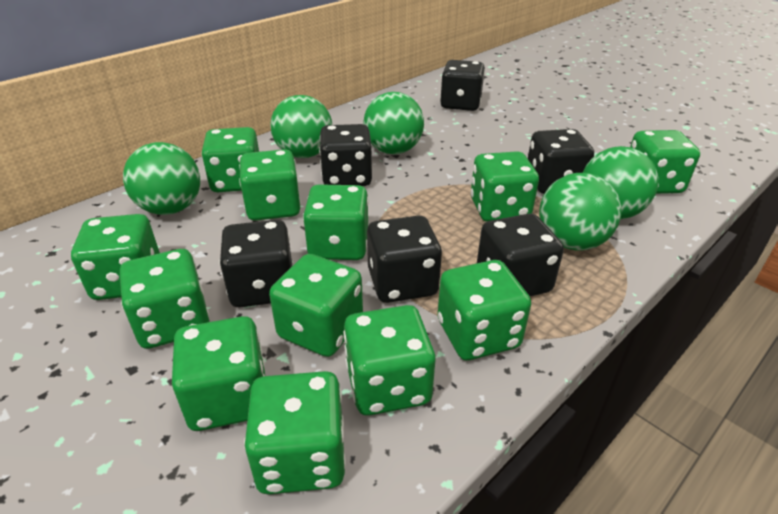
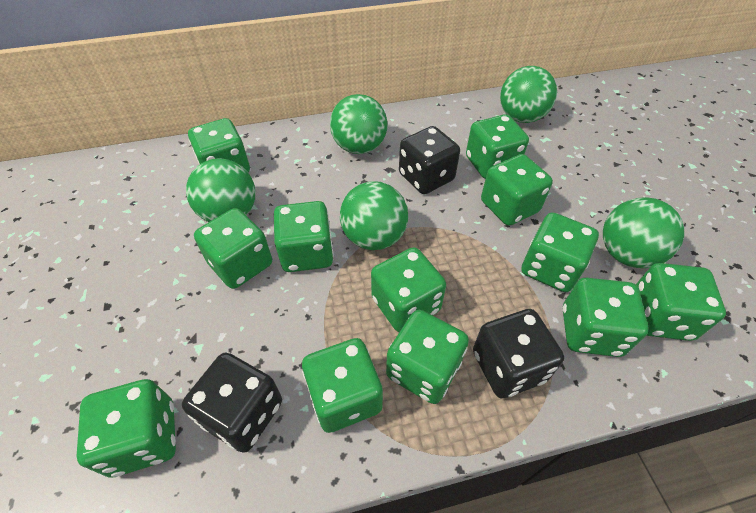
black dice: [220,220,292,307] [319,124,372,186] [367,215,442,303] [440,60,485,111] [477,213,564,296] [528,129,594,194] = 6 -> [182,352,282,453] [399,126,460,194] [473,309,564,398] = 3

